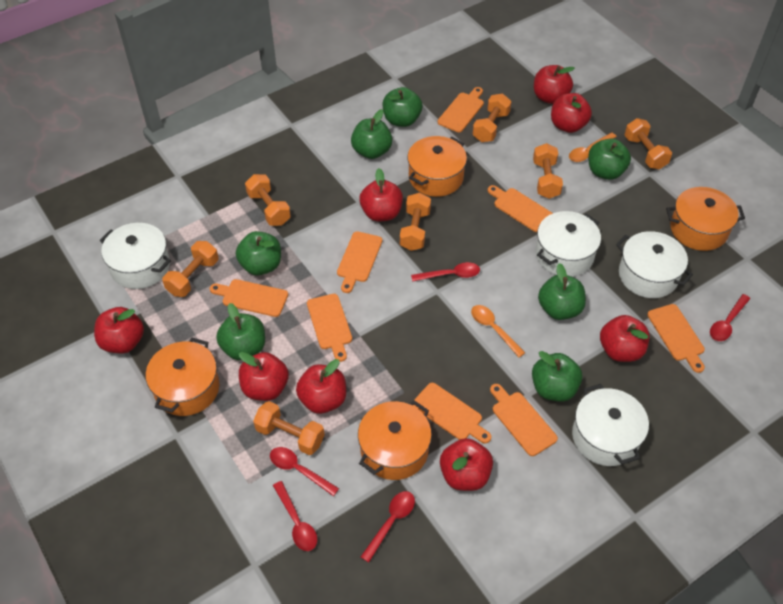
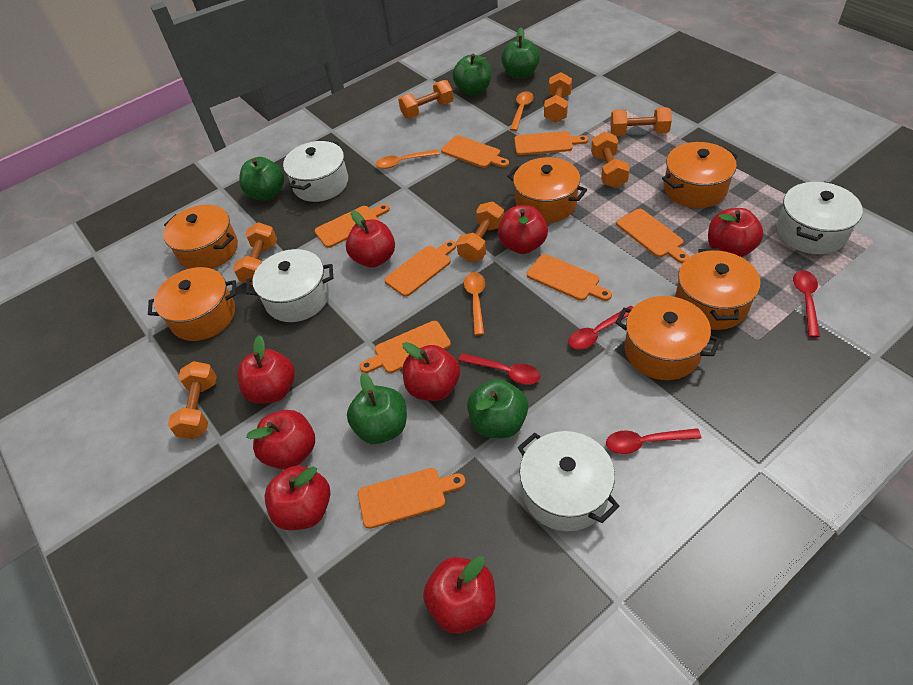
green apple: [216,303,265,360] [236,231,281,275] [351,109,392,159] [383,87,422,127] [532,351,583,402] [538,263,586,320] [588,139,631,180] = 7 -> [239,157,284,200] [347,373,407,444] [452,54,491,96] [467,379,528,438] [501,27,540,79] = 5
orange pot: [146,338,220,416] [358,400,432,480] [407,136,467,197] [666,187,745,251] = 4 -> [148,267,237,341] [163,205,238,269] [507,157,587,223] [616,296,721,380] [662,142,738,208] [675,248,761,330] = 6
orange spoon: [471,305,525,357] [569,132,617,162] = 2 -> [376,150,439,169] [464,272,485,335] [510,91,533,131] = 3
red spoon: [270,447,339,496] [273,481,317,551] [361,491,415,563] [411,262,480,282] [710,294,750,341] = 5 -> [458,353,540,385] [568,306,633,349] [606,428,701,454] [793,270,820,337] = 4

